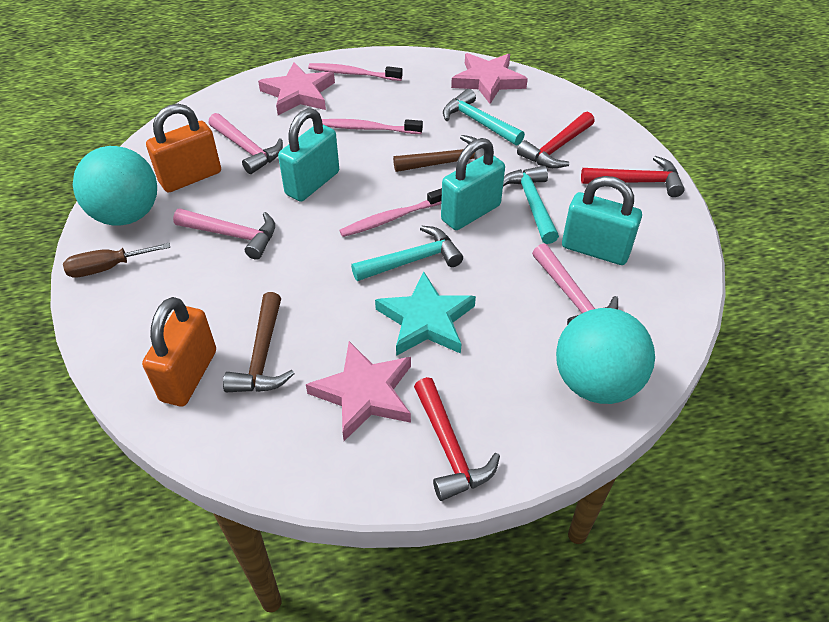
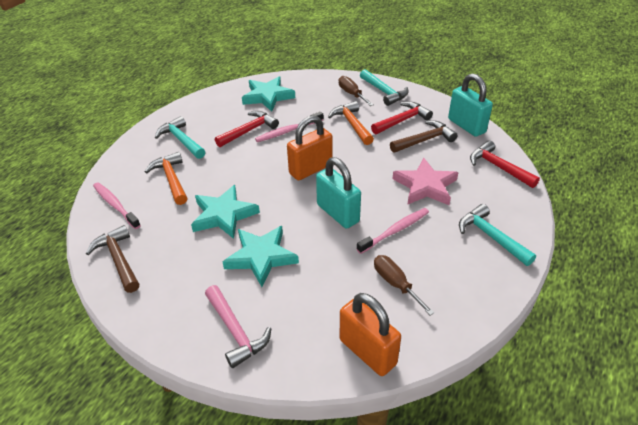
brown screwdriver: [63,243,170,278] = 1 -> [339,76,374,106] [374,255,435,315] = 2
orange hammer: none = 0 -> [145,152,187,205] [328,101,374,145] = 2
pink hammer: [173,208,275,260] [209,113,283,174] [532,243,618,325] = 3 -> [205,285,271,368] = 1
pink star: [258,62,335,115] [306,341,411,441] [451,53,528,104] = 3 -> [393,158,459,205] = 1
turquoise ball: [73,146,157,225] [556,308,655,404] = 2 -> none = 0
turquoise padlock: [278,108,339,202] [441,138,505,230] [562,176,642,265] = 3 -> [316,157,361,229] [448,73,493,137] = 2
turquoise star: [375,272,476,356] = 1 -> [191,185,260,239] [223,226,299,287] [242,76,295,112] = 3

